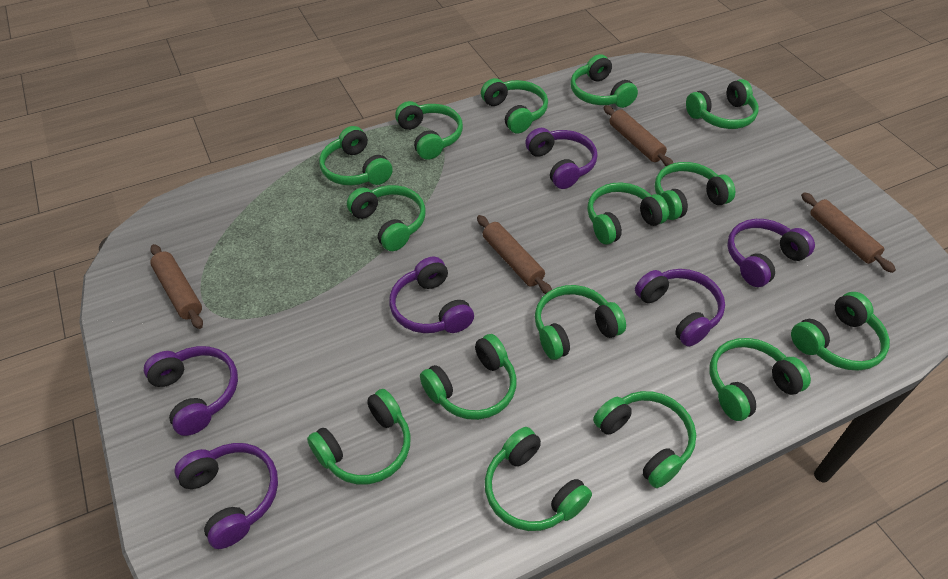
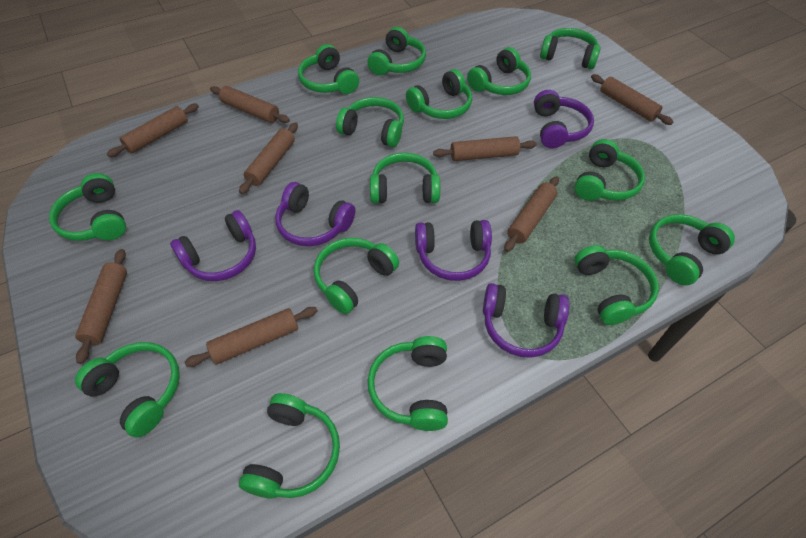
brown rolling pin: [150,244,203,329] [477,215,552,294] [603,105,673,166] [801,192,896,273] = 4 -> [75,249,127,364] [107,104,199,157] [185,307,318,367] [210,86,290,123] [239,123,298,194] [433,136,537,161] [504,176,559,252] [591,74,673,125] = 8
purple headphones: [144,346,238,436] [174,443,278,549] [389,257,474,333] [525,128,597,189] [635,269,725,347] [727,219,815,287] = 6 -> [170,210,256,281] [275,182,355,246] [415,220,492,281] [483,283,569,358] [534,90,594,148] = 5

